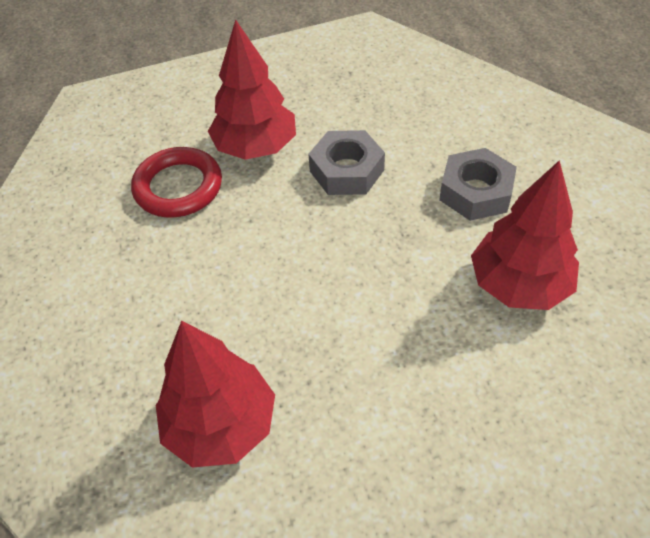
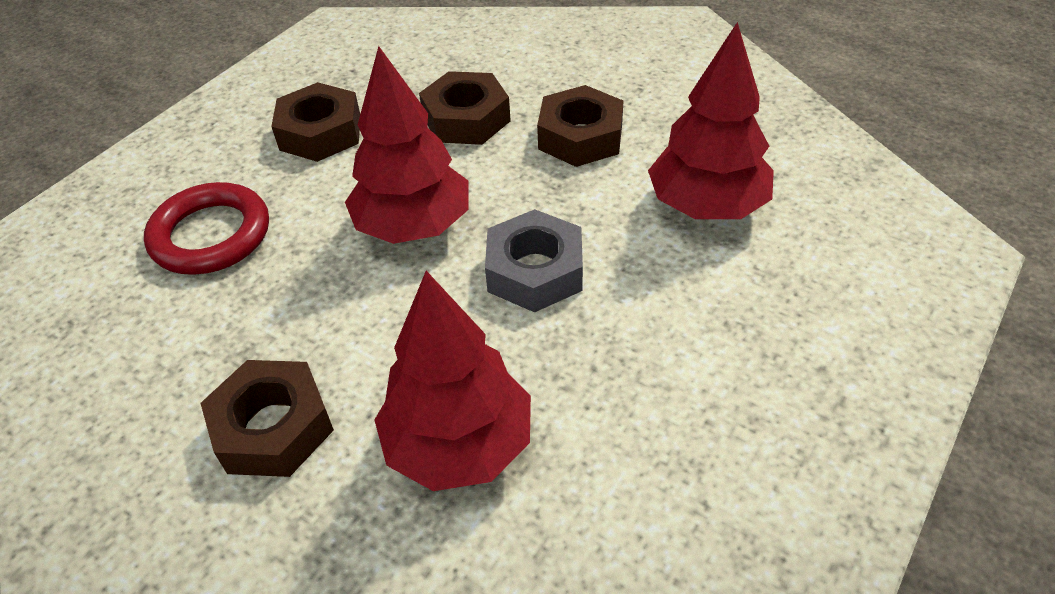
brown nut: none = 0 -> [200,360,334,477] [271,82,360,162] [419,71,511,145] [537,85,623,167] = 4
grey nut: [308,130,385,195] [439,148,517,221] = 2 -> [485,209,583,312] = 1

